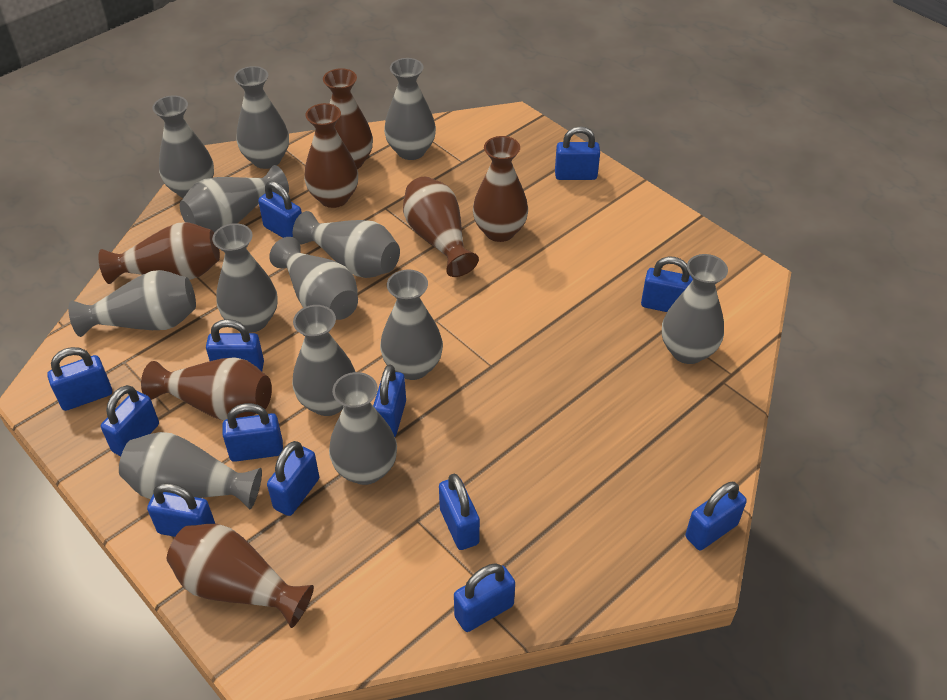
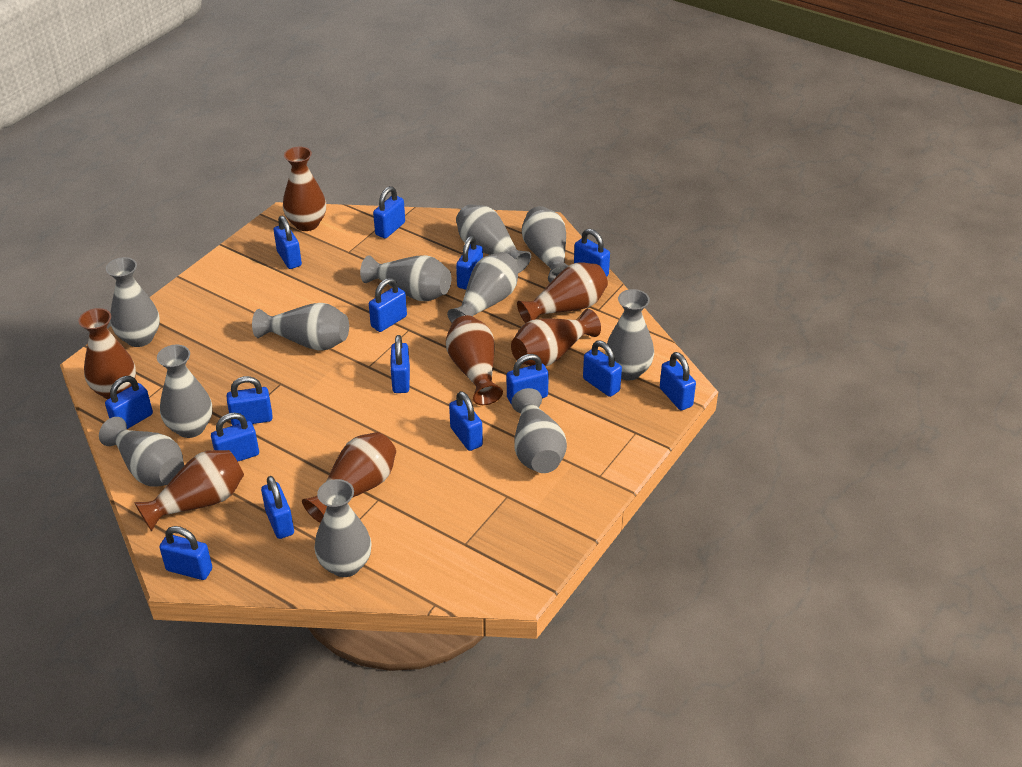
blue padlock: [47,347,112,411] [101,385,159,456] [147,483,215,537] [206,319,264,371] [222,403,283,462] [258,181,302,238] [267,441,319,516] [373,365,406,437] [439,474,480,550] [454,563,515,632] [555,126,600,180] [641,256,693,312] [685,482,747,550] = 13 -> [105,376,153,429] [159,526,212,580] [211,413,259,461] [227,376,273,425] [261,476,294,539] [274,216,302,269] [369,278,407,332] [373,186,405,239] [391,335,410,393] [449,391,483,451] [456,236,483,290] [507,354,549,405] [574,229,610,277] [583,341,622,397] [660,352,696,410] = 15
grey vase: [68,270,196,337] [119,432,262,509] [152,95,214,198] [180,165,289,233] [212,223,278,333] [234,66,289,169] [269,237,358,320] [292,305,356,416] [293,211,400,278] [329,372,397,485] [380,269,443,380] [384,58,436,160] [662,254,728,364] = 13 -> [99,417,184,487] [106,257,160,347] [157,345,212,438] [252,303,349,351] [314,479,372,577] [360,255,451,301] [447,252,518,323] [456,204,531,273] [511,388,567,473] [522,206,569,283] [605,289,654,380] = 11

